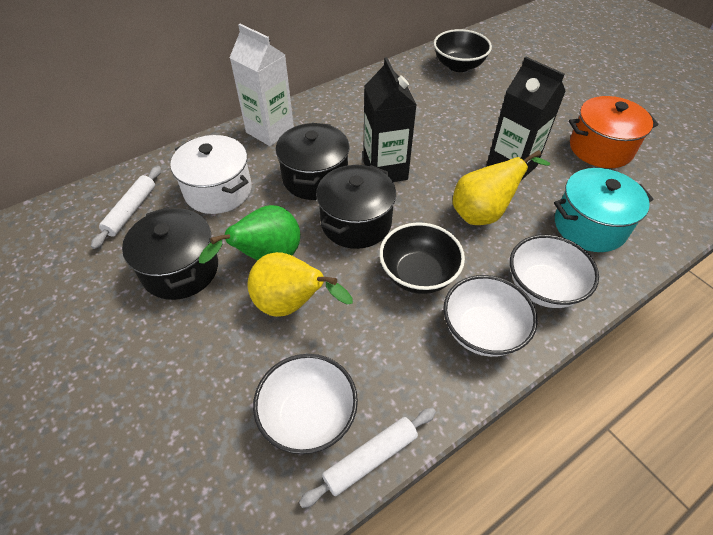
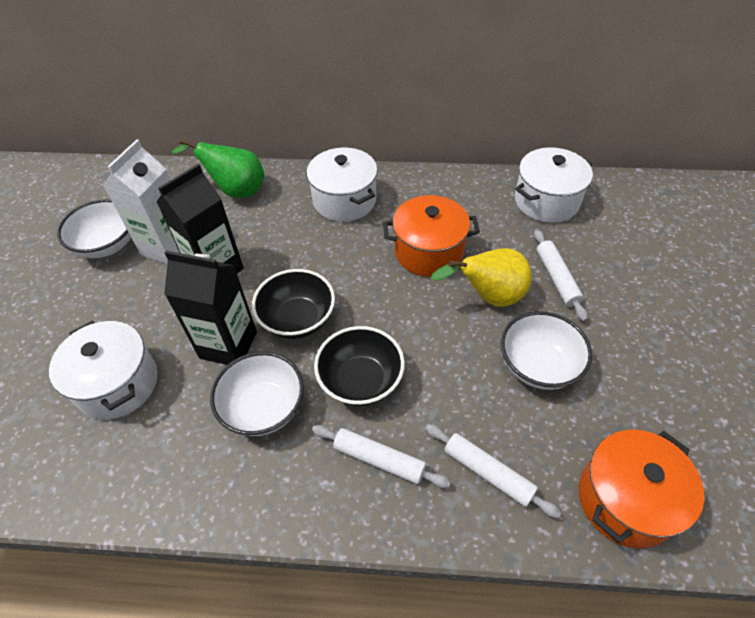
black pot: [122,207,218,300] [276,123,350,200] [316,165,396,249] = 3 -> none = 0
orange pot: [569,96,658,168] = 1 -> [383,195,480,277] [579,430,704,549] = 2
turquoise pot: [554,168,654,252] = 1 -> none = 0
white pot: [170,135,252,214] = 1 -> [49,321,158,419] [307,147,377,222] [515,147,593,223] = 3
white rolling pin: [91,166,161,249] [299,408,436,508] = 2 -> [312,425,451,488] [425,424,561,518] [534,229,588,322] = 3
yellow pear: [247,252,353,317] [453,150,550,225] = 2 -> [431,248,532,307] = 1

